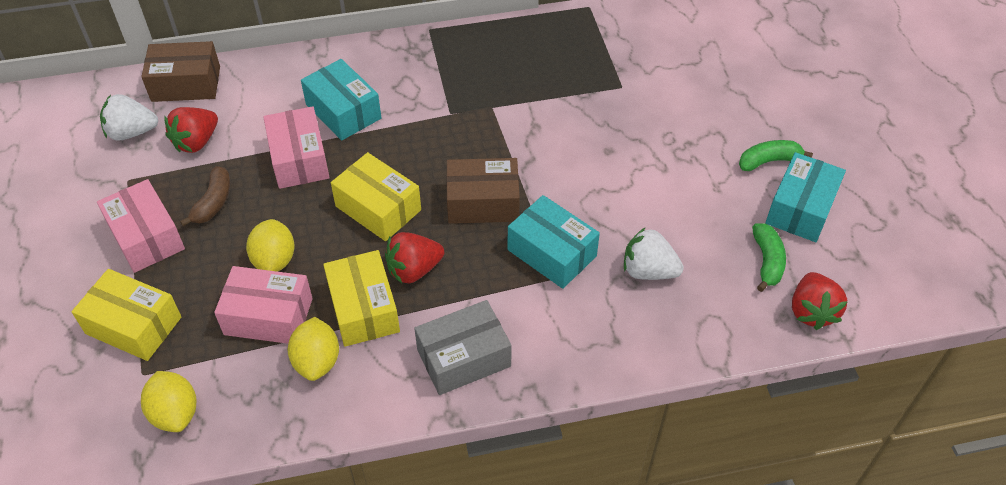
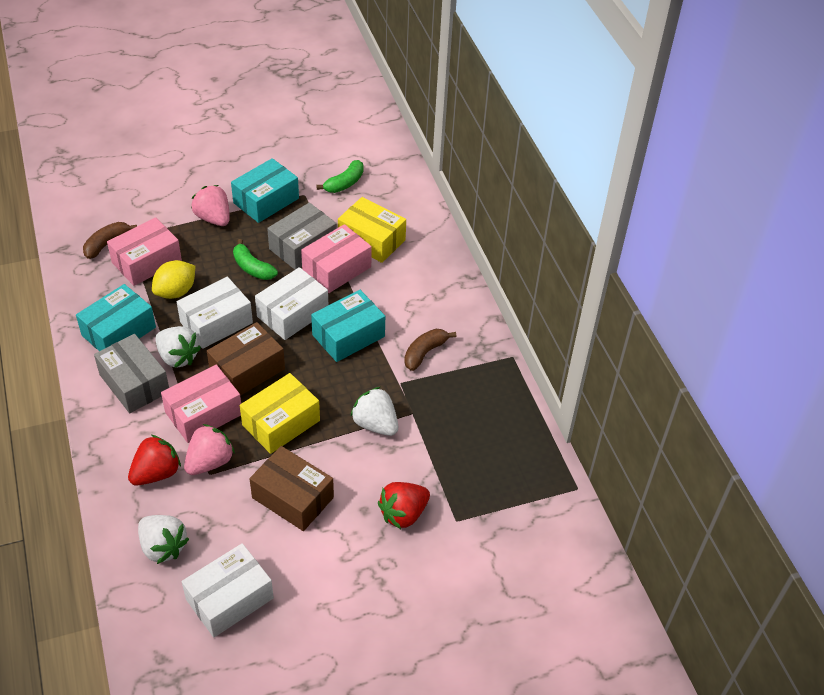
brown banana: [180,166,231,227] = 1 -> [83,222,137,259] [404,329,456,371] = 2
grey box: [414,300,512,395] = 1 -> [94,334,169,413] [267,203,337,270] = 2
pink strawberry: none = 0 -> [184,424,235,475] [191,185,230,226] = 2
red strawberry: [164,107,218,153] [385,232,444,284] [792,272,847,330] = 3 -> [128,435,181,486] [378,482,430,529] = 2
white box: none = 0 -> [177,277,253,349] [182,543,274,637] [255,267,328,340] = 3
white strawberry: [100,94,158,141] [624,227,684,280] = 2 -> [138,515,189,564] [156,326,201,368] [350,387,398,436] = 3
yellow box: [72,269,181,361] [323,250,400,347] [331,152,421,241] = 3 -> [240,373,320,454] [338,197,406,263] = 2
yellow lemon: [141,371,196,432] [246,219,295,272] [288,317,339,381] = 3 -> [152,260,195,299] = 1

